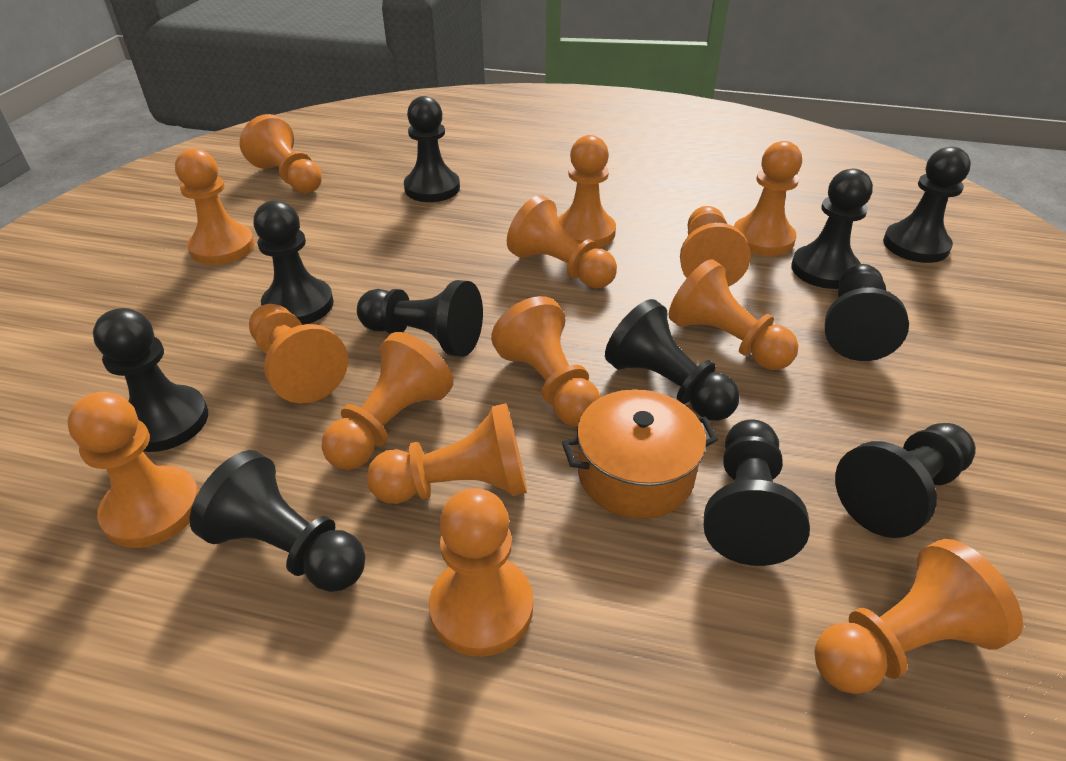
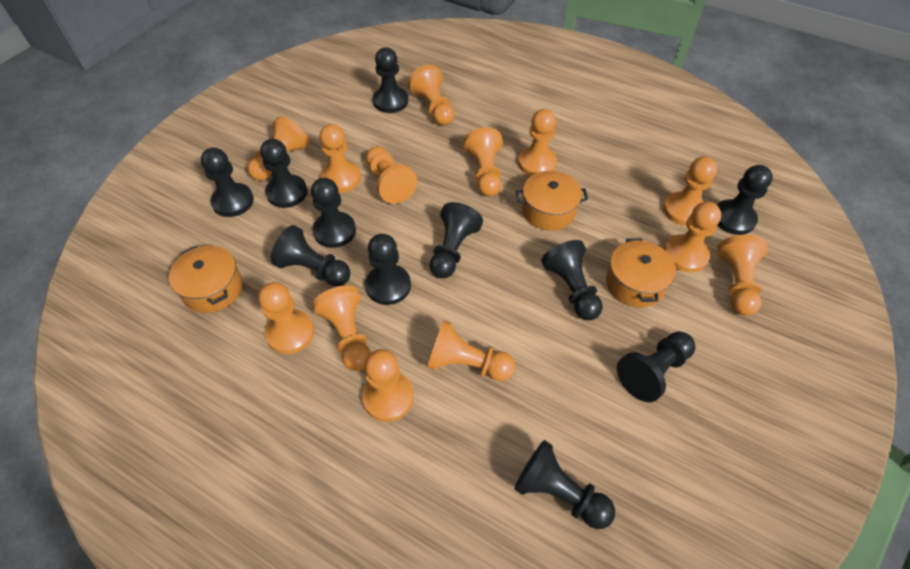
orange pawn: [67,392,199,548] [175,148,255,265] [240,114,322,193] [249,304,348,403] [322,332,454,470] [367,403,527,504] [429,488,533,657] [491,296,600,427] [507,195,617,289] [558,135,616,248] [669,259,798,370] [680,206,751,287] [734,141,802,256] [814,539,1023,694] = 14 -> [248,116,309,181] [258,282,314,354] [312,286,371,371] [320,124,361,193] [362,349,414,422] [366,146,417,204] [408,65,454,125] [427,320,515,381] [463,127,503,196] [518,109,557,176] [663,156,717,226] [664,202,721,272] [717,235,768,316] = 13
orange pot: [562,389,718,519] = 1 -> [169,246,243,313] [516,171,588,231] [606,238,676,307] = 3

